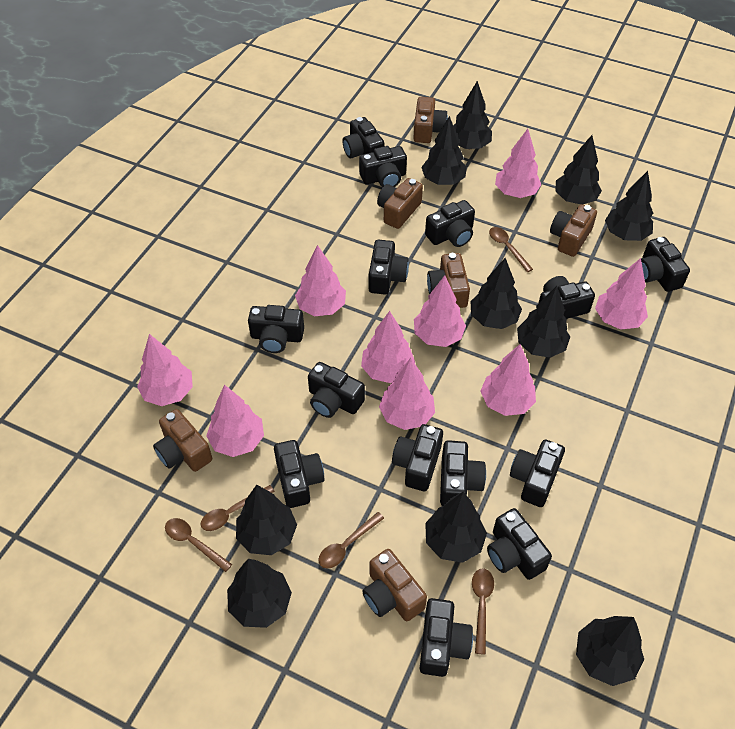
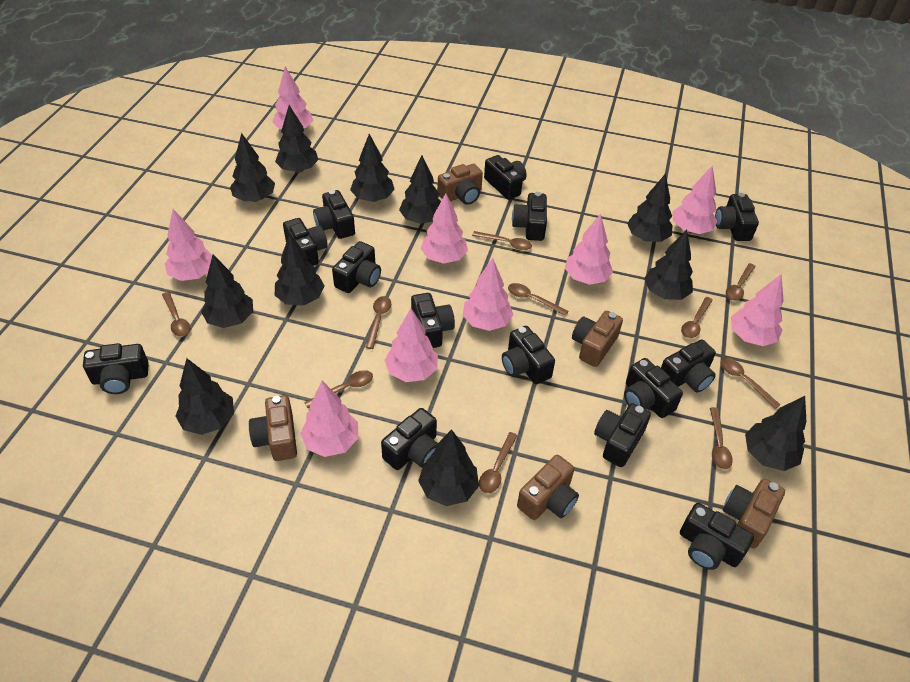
black tree: [227,559,292,628] [236,485,297,555] [421,116,467,185] [425,491,487,563] [453,81,492,149] [470,258,522,329] [517,286,570,358] [555,135,602,204] [576,616,644,686] [605,171,653,241] = 10 -> [176,358,234,435] [201,254,253,328] [230,133,275,202] [275,105,318,173] [275,234,324,306] [350,134,395,202] [399,155,441,224] [418,429,479,506] [627,173,672,242] [644,230,693,300] [745,396,806,471] = 11
brown camera: [153,409,212,472] [362,549,427,621] [377,178,423,229] [413,97,448,143] [427,253,470,308] [550,204,597,257] = 6 -> [249,395,297,461] [438,164,483,205] [517,455,579,520] [572,311,623,367] [723,479,785,548] = 5
brown spoon: [165,518,232,572] [201,485,275,531] [318,512,384,569] [472,568,494,655] [489,227,533,272] = 5 -> [162,292,190,337] [304,370,373,408] [365,296,391,349] [472,231,532,250] [479,432,518,493] [508,283,568,316] [681,297,713,338] [710,407,733,469] [721,358,780,409] [726,263,756,301] = 10

